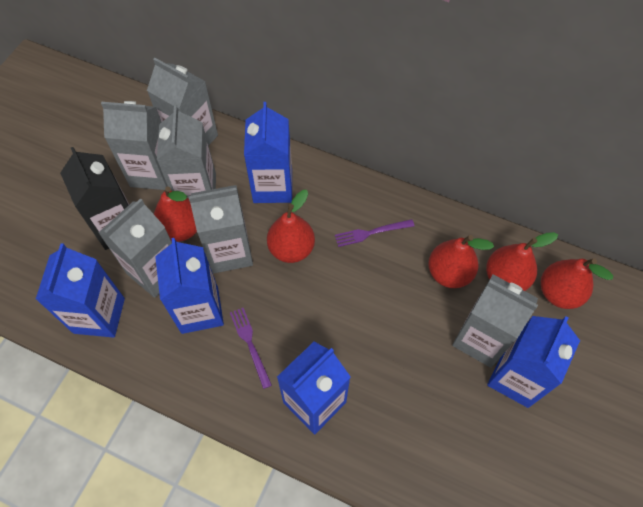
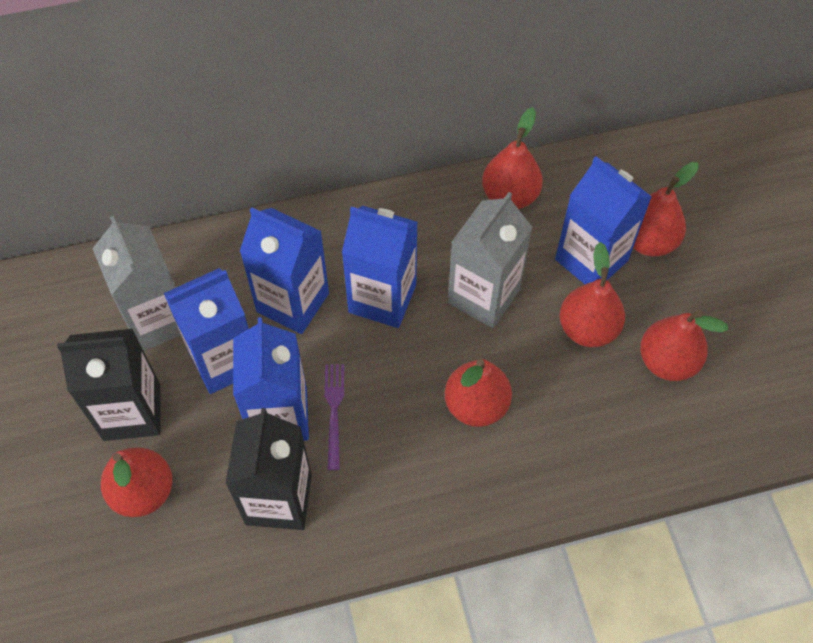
black carton: [60,147,129,250] = 1 -> [57,329,161,441] [225,408,312,530] = 2
grey carton: [98,198,172,298] [101,101,167,190] [147,58,218,146] [157,106,216,198] [188,185,253,273] [452,274,538,368] = 6 -> [92,216,181,351] [448,192,533,328] = 2
purple fork: [230,308,272,389] [335,219,415,247] = 2 -> [325,364,344,471] = 1
red pear: [154,186,197,242] [267,190,315,263] [428,235,494,288] [486,232,558,291] [541,258,613,309] = 5 -> [101,447,173,517] [445,358,512,427] [482,107,543,209] [560,242,625,347] [633,162,699,256] [640,310,728,381] = 6

